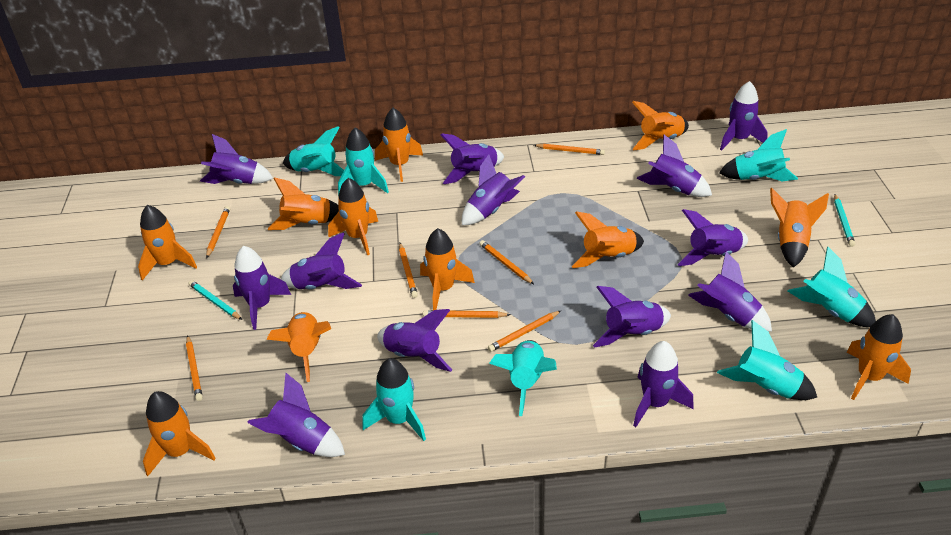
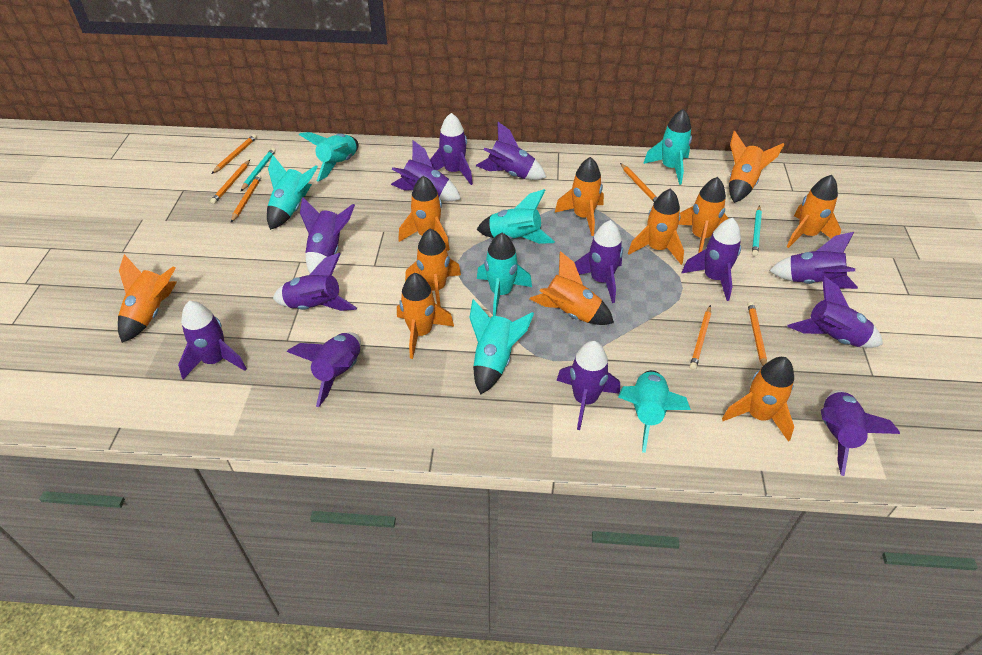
orange pencil: [186,335,203,401] [206,206,230,258] [399,243,418,298] [423,310,511,318] [479,240,534,284] [488,311,561,352] [534,144,605,155] = 7 -> [210,160,250,204] [212,134,257,174] [231,174,262,222] [620,163,658,202] [690,305,711,370] [748,302,767,366] = 6

